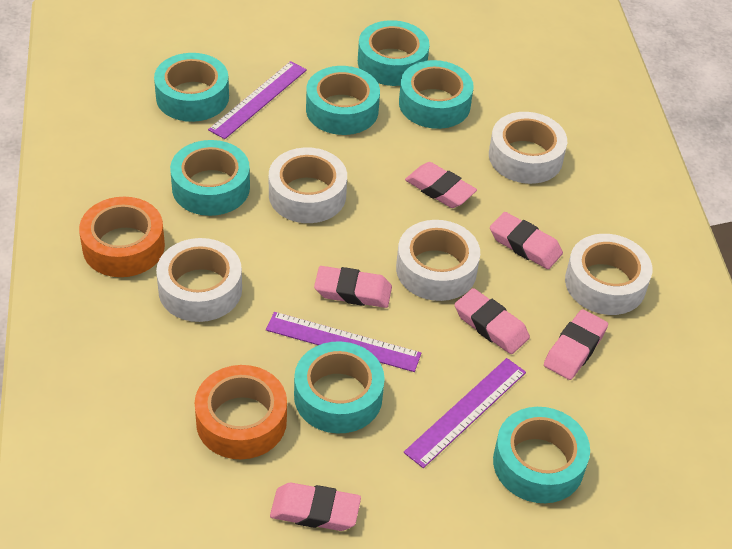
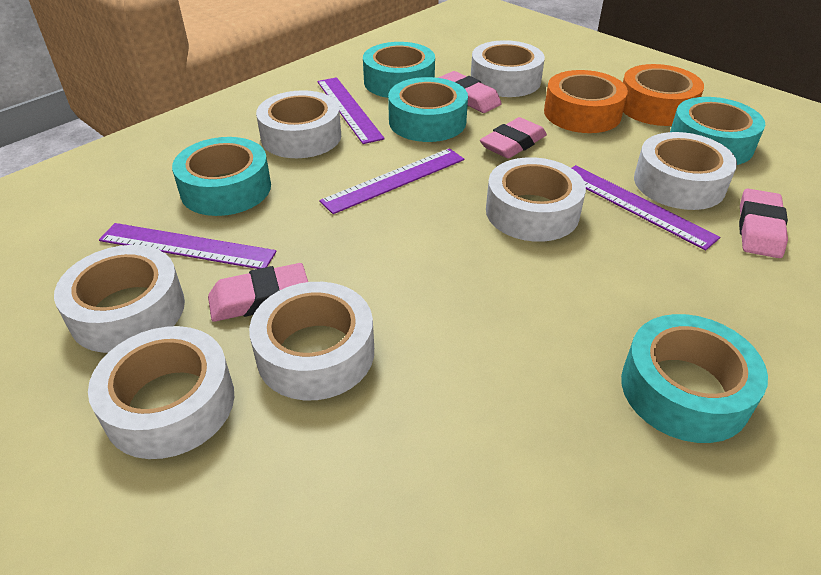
pink eraser: [270,483,361,531] [314,266,392,308] [405,162,477,208] [455,288,530,354] [490,212,563,269] [544,309,608,380] = 6 -> [208,263,308,322] [438,71,502,113] [480,117,547,159] [739,189,788,258] = 4
purple ruler: [208,61,307,139] [266,312,421,372] [403,358,526,468] = 3 -> [99,223,277,269] [317,77,385,144] [319,148,464,214] [572,165,720,251] = 4
turquoise tape: [154,53,229,122] [170,140,250,216] [294,341,385,433] [306,66,380,135] [358,20,430,86] [399,60,474,129] [493,407,590,503] = 7 -> [172,137,271,216] [363,42,435,98] [388,77,468,142] [621,314,768,443] [670,97,765,165] = 5
white tape: [156,238,242,322] [269,147,347,223] [396,220,480,301] [489,112,567,184] [565,234,652,315] = 5 -> [54,245,185,353] [88,326,234,459] [249,282,374,400] [256,90,341,158] [471,40,545,97] [486,157,586,242] [634,132,737,210] = 7

